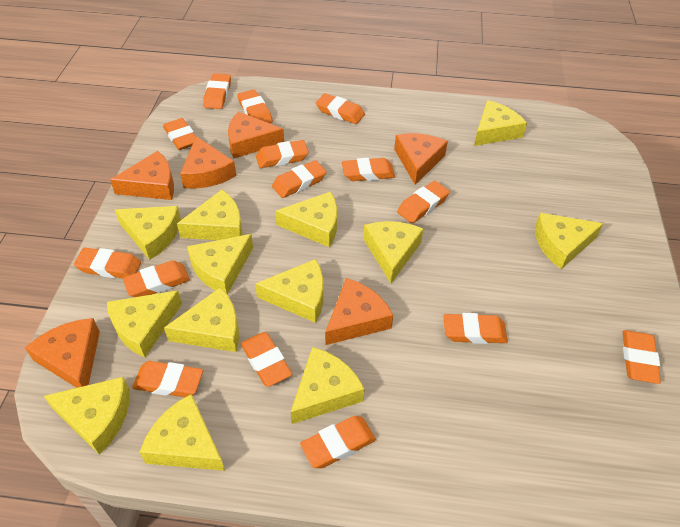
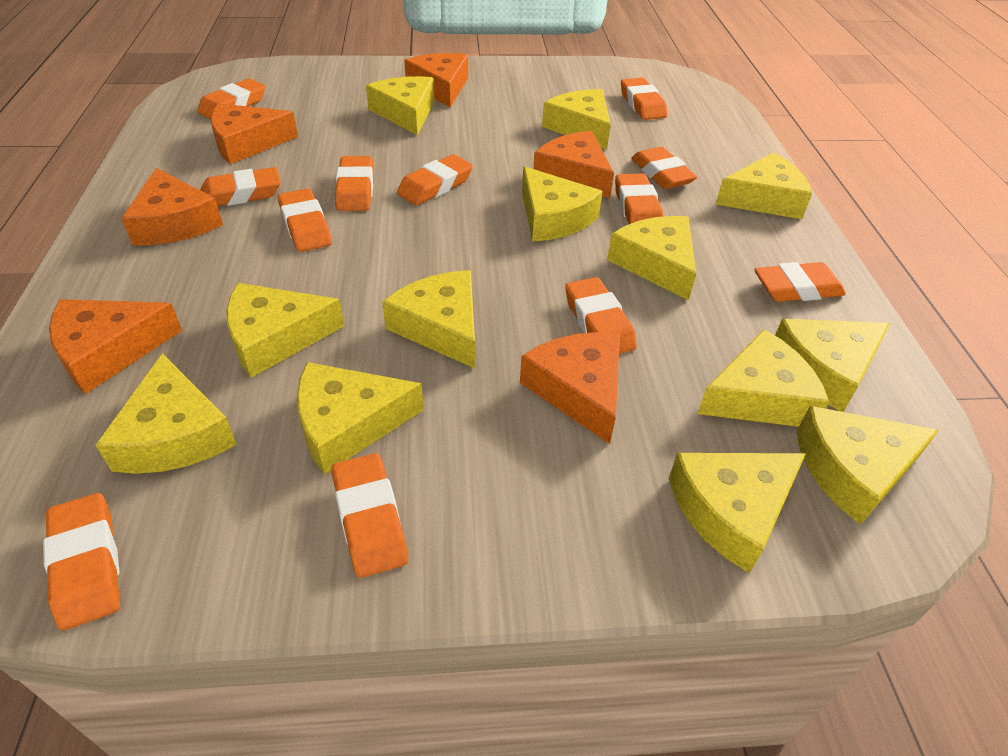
orange eraser: [74,248,141,278] [123,260,190,297] [132,361,203,397] [163,118,196,150] [203,73,231,109] [237,89,273,123] [241,332,292,387] [256,140,309,168] [272,160,326,198] [300,416,376,468] [316,93,365,124] [342,158,395,181] [397,181,450,223] [443,313,508,344] [623,330,661,384] = 15 -> [43,493,120,630] [197,78,265,120] [200,167,281,206] [278,188,332,252] [331,453,408,578] [335,156,373,211] [397,154,473,205] [565,277,637,354] [615,173,663,224] [621,78,667,120] [631,147,697,189] [754,262,846,302] = 12

